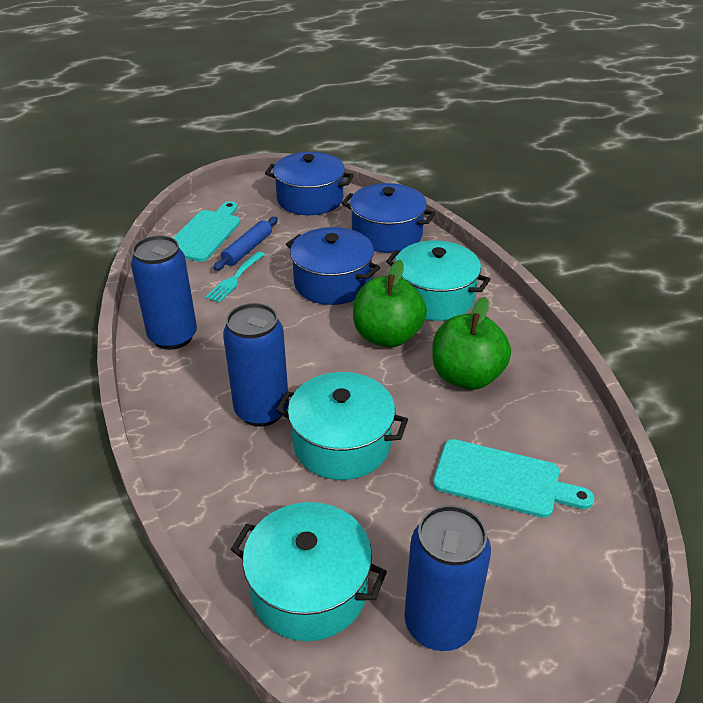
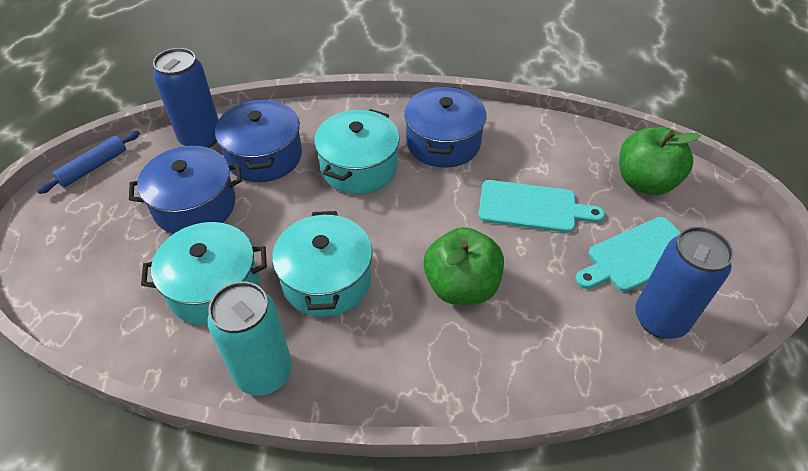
blue can: [131,235,197,350] [223,303,289,427] [404,505,491,651] = 3 -> [153,48,219,148] [635,227,734,339] = 2
turquoise can: none = 0 -> [208,281,292,396] = 1
turquoise fork: [205,252,265,303] = 1 -> none = 0

